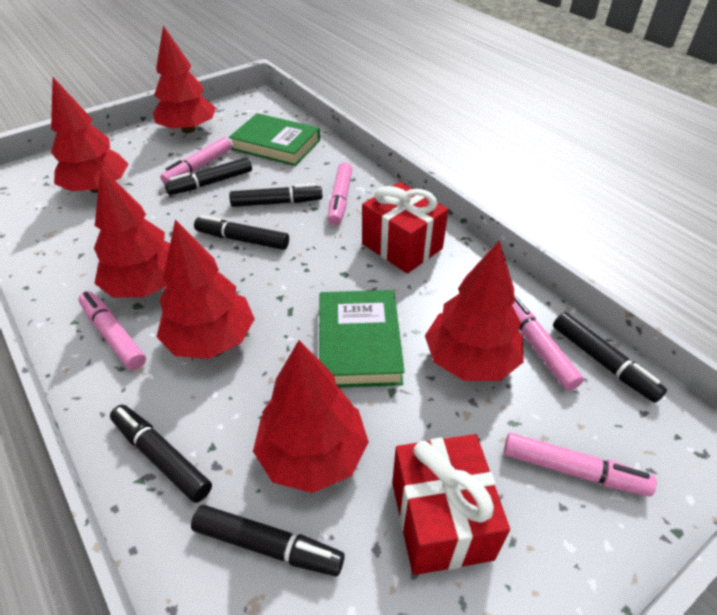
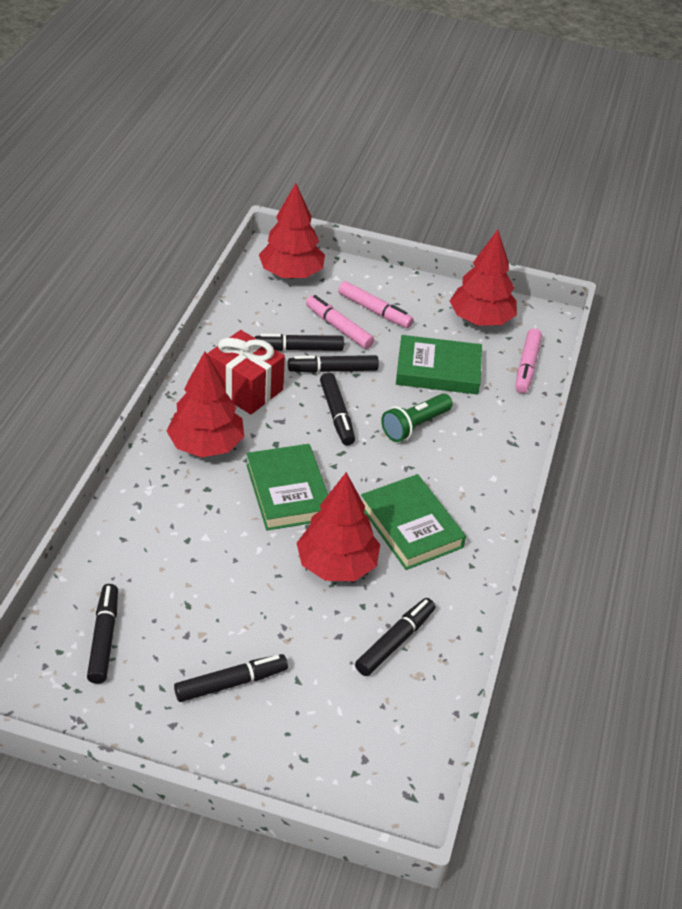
green book: [229,113,320,166] [319,290,405,388] = 2 -> [246,444,328,531] [361,474,466,570] [396,335,482,395] = 3
green flashlight: none = 0 -> [381,393,453,442] = 1
pink marker: [78,291,146,370] [160,137,232,183] [328,162,352,226] [504,433,657,496] [512,295,584,391] = 5 -> [306,295,374,349] [338,281,413,328] [515,328,542,393] = 3
red gift: [362,182,448,274] [392,434,510,575] = 2 -> [207,330,285,414] = 1
red tree: [51,77,128,193] [94,167,170,298] [153,26,216,133] [157,220,255,359] [253,340,369,493] [425,241,524,381] = 6 -> [167,352,244,457] [259,183,325,279] [297,472,380,581] [450,230,517,325] = 4

